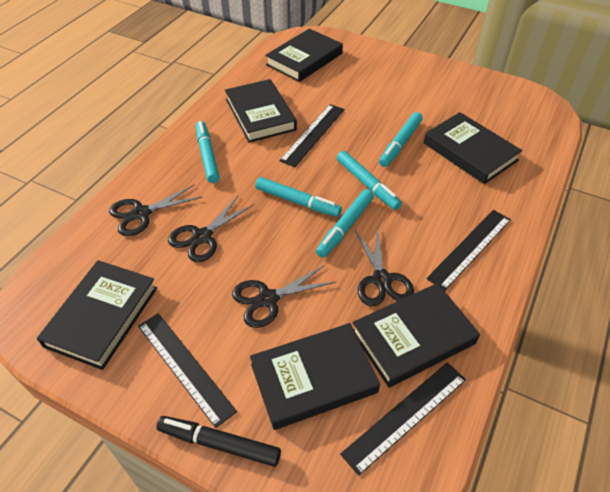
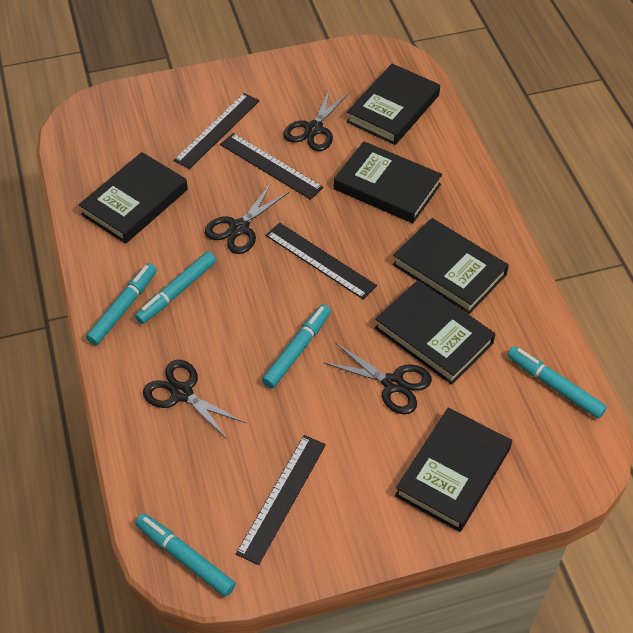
black marker: [156,416,281,467] = 1 -> none = 0

